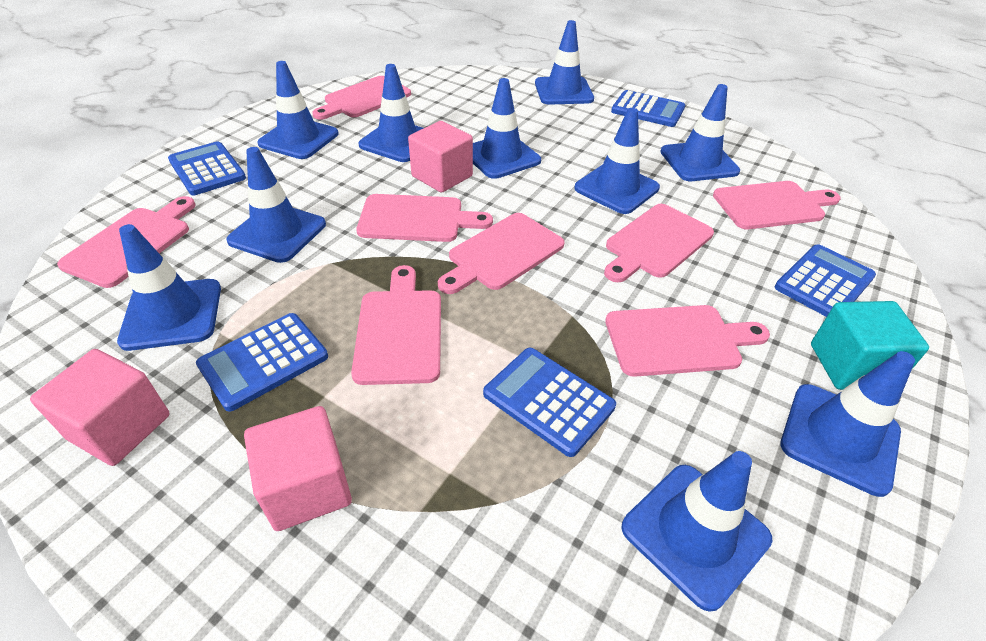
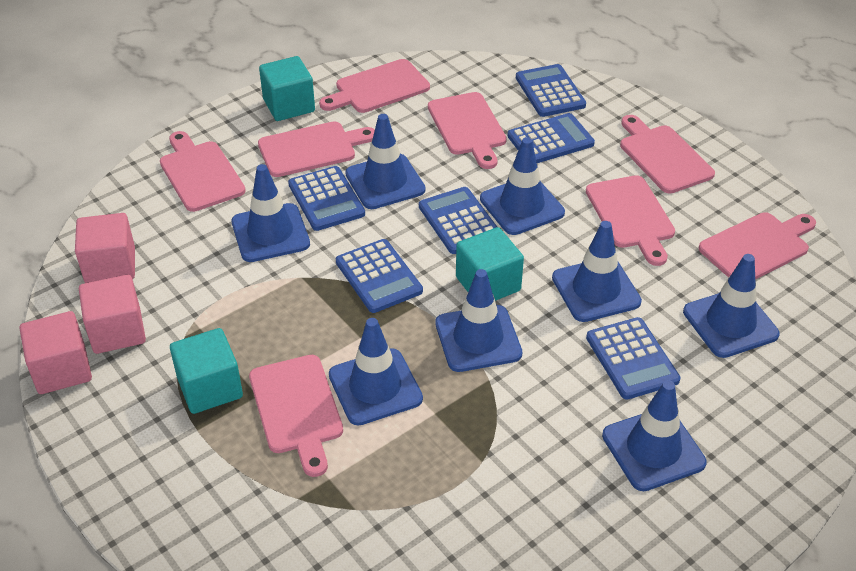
blue calculator: [168,141,246,195] [196,313,328,412] [483,348,616,457] [611,90,685,127] [775,244,876,317] = 5 -> [288,166,365,231] [336,239,423,313] [419,187,497,254] [507,113,595,163] [516,64,586,117] [586,317,680,400] = 6
blue traffic cone: [117,224,221,351] [226,147,326,263] [257,61,339,159] [359,64,423,162] [473,78,541,179] [535,20,594,105] [574,108,660,214] [621,451,772,612] [660,84,740,181] [780,351,915,497] = 10 -> [232,164,310,262] [329,318,423,426] [345,114,426,209] [435,269,522,372] [480,137,565,235] [552,221,642,322] [602,380,707,491] [683,254,780,358] = 8
turquoise cube: [811,301,929,390] = 1 -> [170,328,243,414] [259,56,315,121] [456,227,524,301] = 3

